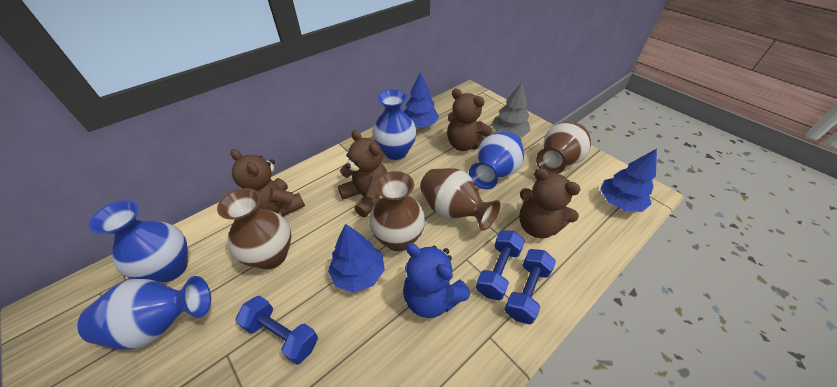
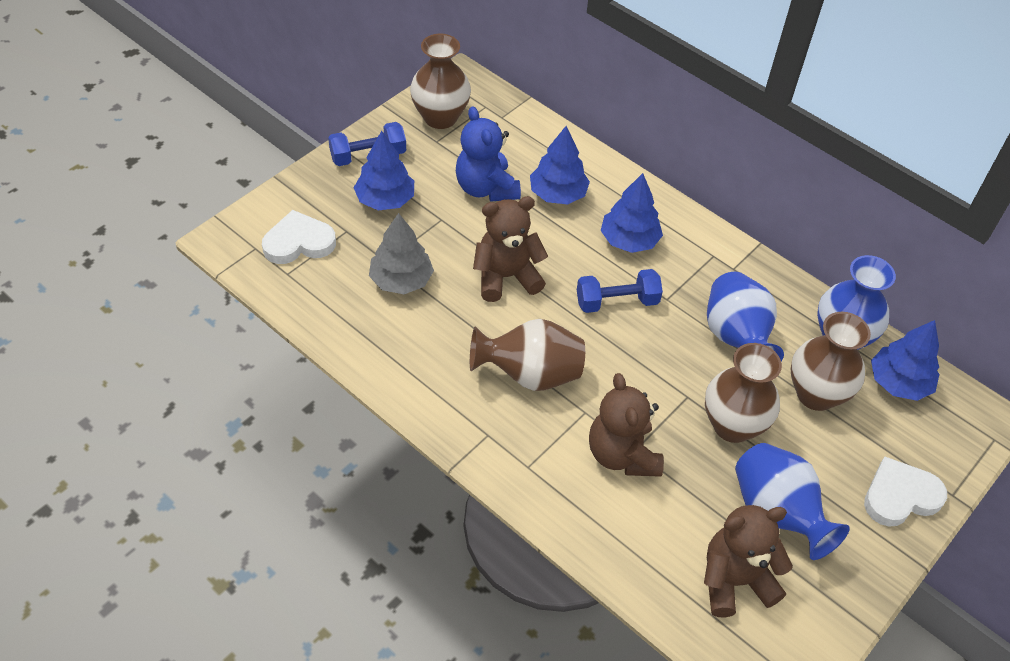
blue dumbbell: [236,296,318,365] [476,230,525,300] [504,249,556,325] = 3 -> [328,122,406,166] [577,269,663,313] = 2
blue tree: [328,224,385,293] [404,72,439,127] [600,149,657,212] = 3 -> [354,131,414,210] [530,126,590,204] [601,173,663,253] [871,320,939,401] = 4
blue vase: [77,276,211,350] [89,200,188,282] [373,89,417,160] [469,132,524,189] = 4 -> [707,272,784,362] [735,443,850,560] [817,255,896,350] = 3
brown teddy bear: [230,149,305,216] [338,130,387,217] [447,89,492,151] [519,168,581,238] = 4 -> [473,196,548,302] [589,373,664,477] [704,505,793,618] = 3
white heart: none = 0 -> [262,210,336,264] [864,456,947,527] = 2

